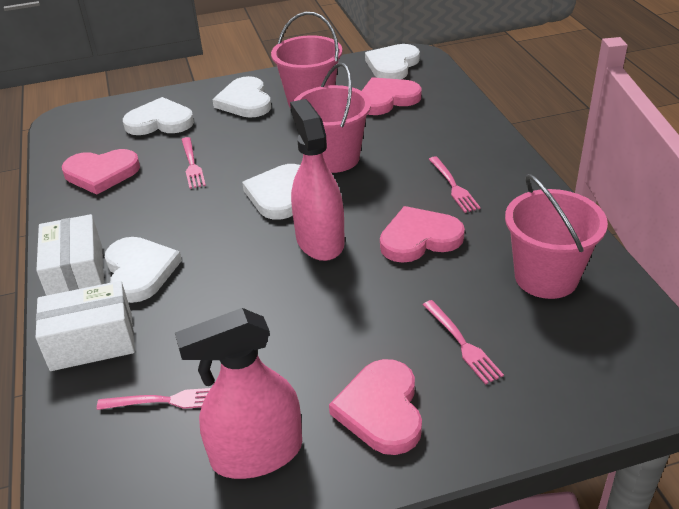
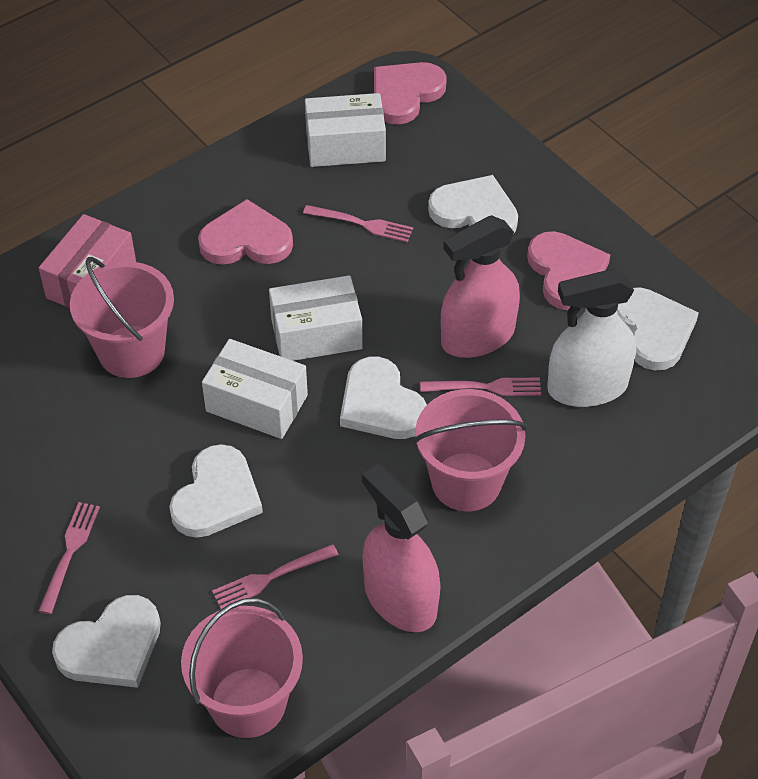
pink box: none = 0 -> [39,214,136,308] = 1
pink heart: [62,149,140,195] [329,359,422,455] [362,77,421,115] [380,206,465,263] = 4 -> [198,199,293,265] [374,62,447,125] [527,231,610,311] = 3
white box: [36,214,104,296] [36,281,135,371] = 2 -> [202,339,308,439] [269,275,363,361] [305,93,386,167] = 3
white spray bottle: none = 0 -> [547,269,636,407] = 1

